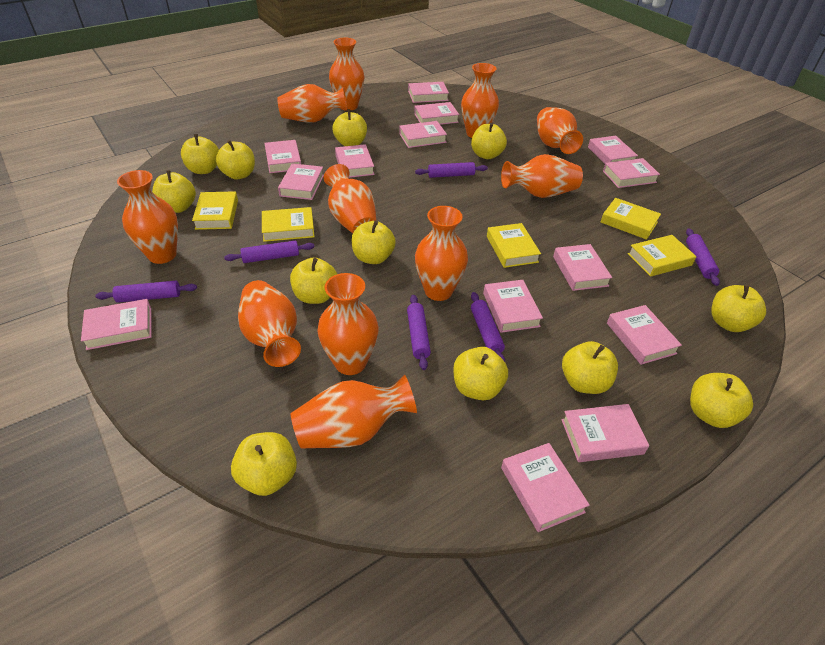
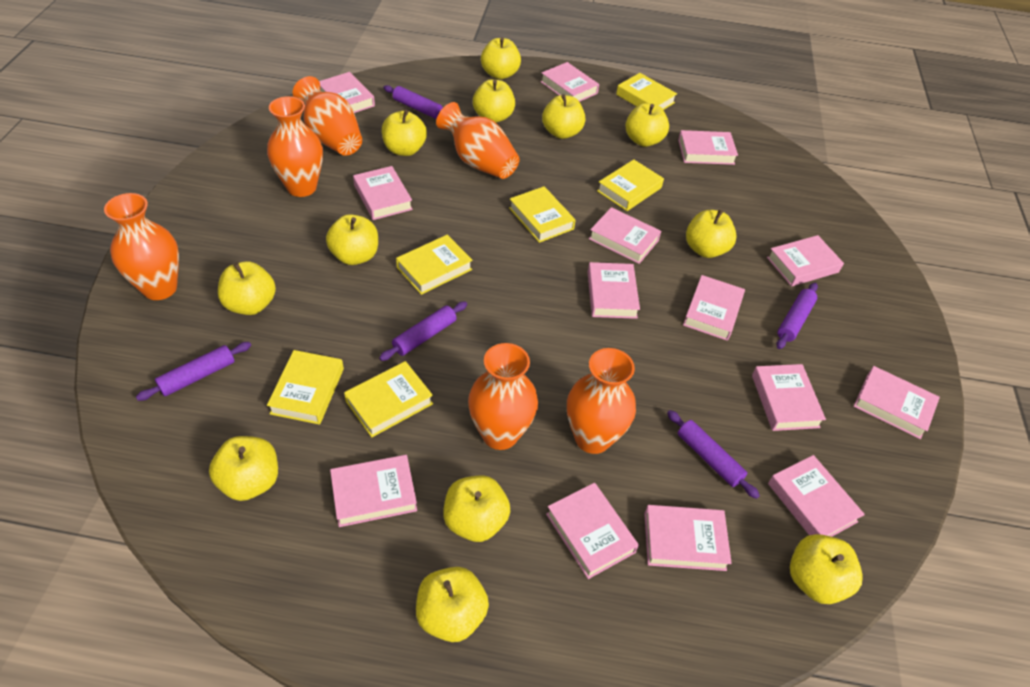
orange vase: [117,170,178,264] [238,280,301,367] [277,84,347,122] [291,375,417,449] [317,273,379,375] [324,164,377,233] [329,37,365,111] [415,206,468,301] [461,63,499,138] [501,154,583,198] [537,107,583,154] = 11 -> [104,193,179,300] [267,96,323,197] [293,76,362,156] [436,102,520,179] [468,343,538,450] [567,348,636,454] = 6
purple rolling pin: [95,281,197,303] [224,240,314,263] [407,295,431,370] [415,162,488,178] [471,292,505,362] [686,229,720,286] = 6 -> [136,342,251,401] [379,301,467,361] [383,85,443,119] [667,410,760,499] [776,283,818,349] = 5
yellow book: [192,191,238,230] [262,207,315,242] [487,223,541,268] [601,198,661,240] [628,235,697,277] = 5 -> [267,350,344,425] [344,361,433,437] [396,235,473,295] [509,186,576,243] [597,159,664,211] [616,73,677,110] = 6

